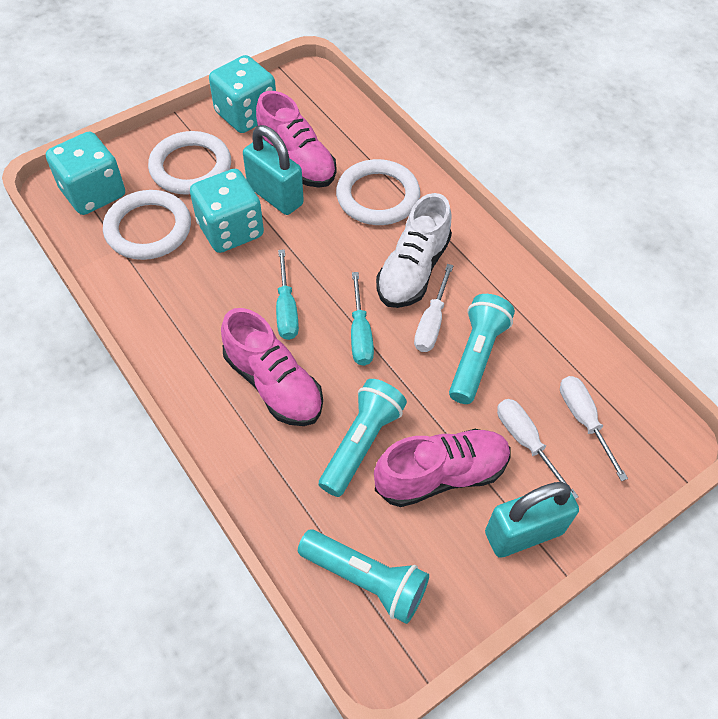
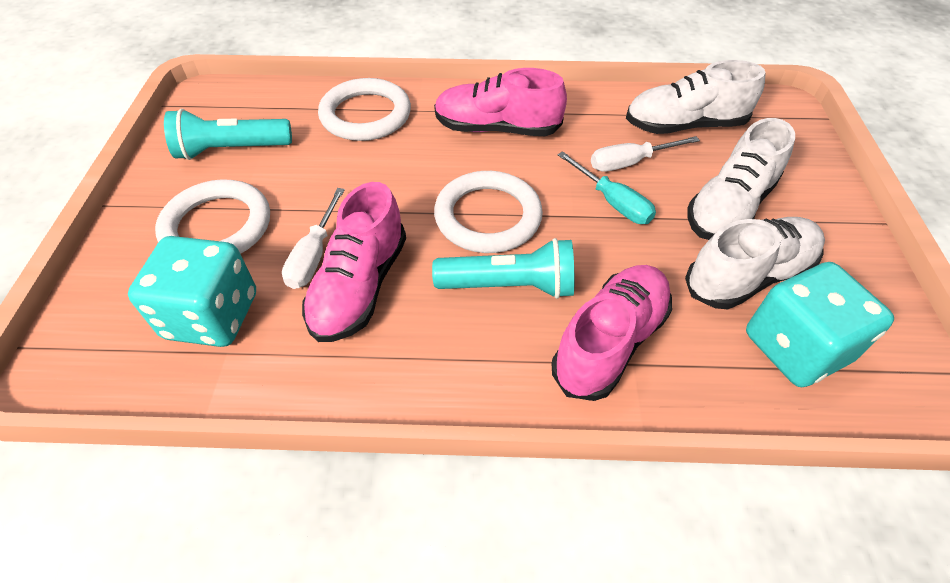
turquoise dice: [46,132,125,215] [190,169,264,253] [209,55,276,133] = 3 -> [128,236,256,347] [746,262,894,387] = 2
turquoise flashlight: [298,529,429,624] [319,379,407,497] [449,294,515,404] = 3 -> [164,109,292,160] [432,238,574,299] = 2
turquoise padlock: [243,125,304,215] [485,482,579,558] = 2 -> none = 0
turquoise screwdriver: [276,249,299,340] [351,272,374,366] = 2 -> [557,151,656,224] = 1
white screwdriver: [414,264,454,352] [497,399,579,499] [560,376,628,481] = 3 -> [282,188,345,289] [591,136,700,171] = 2
white shoe: [376,193,452,308] = 1 -> [626,60,766,134] [685,217,825,310] [687,118,795,240] = 3

